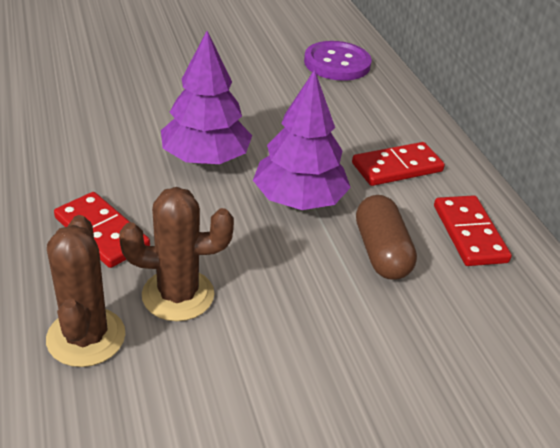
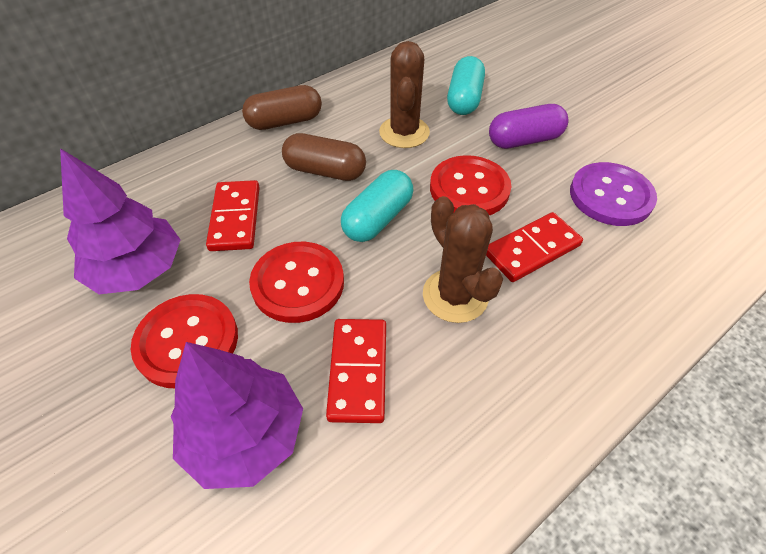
brown capsule: [356,195,417,280] = 1 -> [242,85,322,130] [282,133,366,181] = 2
purple capsule: none = 0 -> [489,104,568,149] = 1
red button: none = 0 -> [131,294,238,388] [249,242,344,323] [430,155,511,215] = 3
turquoise capsule: none = 0 -> [341,170,413,242] [447,56,485,115] = 2

